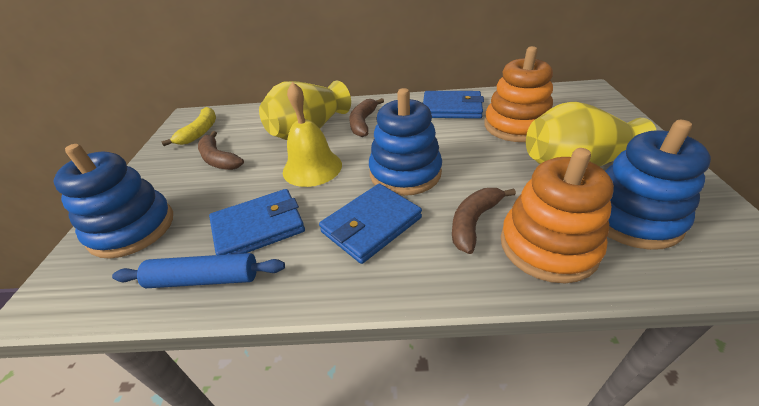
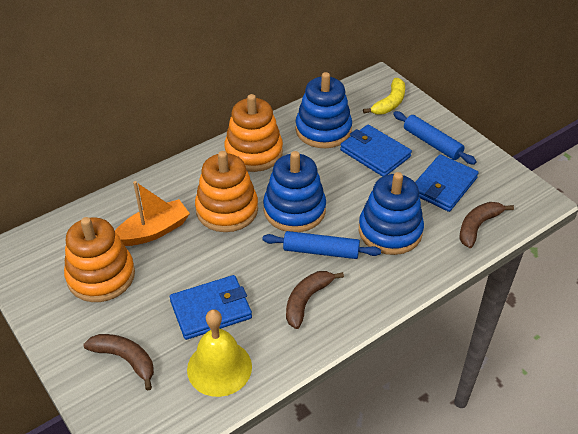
blue rolling pin: [112,253,285,288] = 1 -> [262,231,381,259] [393,111,477,165] = 2
orange boat: none = 0 -> [115,181,190,246] = 1
orange stacking toy: [484,46,553,142] [501,148,614,283] = 2 -> [64,217,135,302] [195,151,258,232] [224,94,283,172] = 3
yellow vase: [259,81,351,140] [526,102,656,167] = 2 -> none = 0

